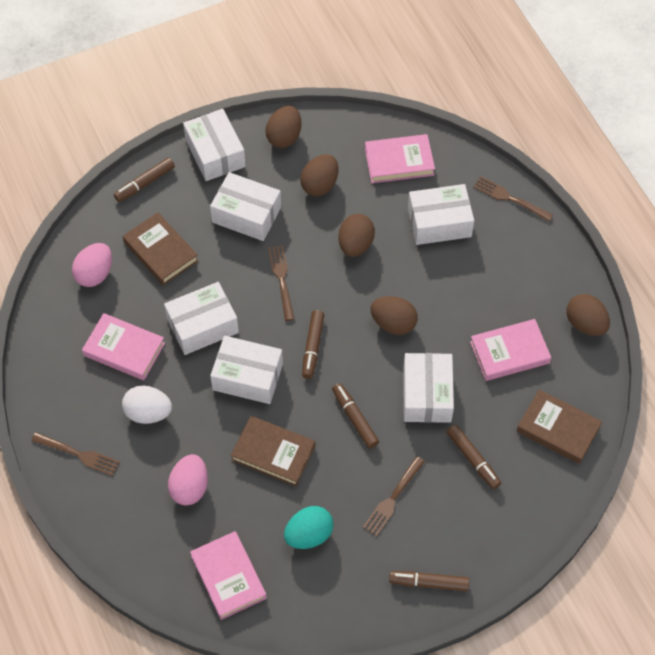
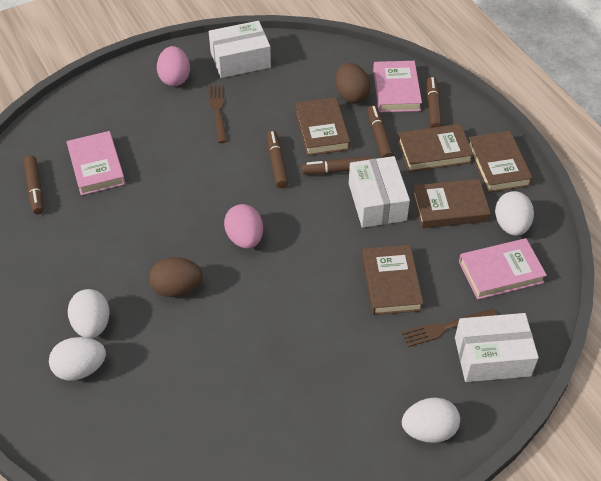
brown book: [123,212,198,285] [231,416,315,486] [517,389,602,464] = 3 -> [295,97,350,156] [362,245,423,315] [398,124,474,172] [412,179,491,228] [469,131,533,193] = 5
brown egg: [265,106,302,148] [300,154,338,196] [338,214,375,257] [370,296,418,335] [566,294,610,336] = 5 -> [149,257,202,297] [336,63,371,103] = 2
brown fork: [31,432,120,476] [268,245,294,321] [363,456,425,537] [473,176,553,222] = 4 -> [207,84,227,143] [402,309,496,347] = 2
pink book: [82,313,165,380] [190,531,267,620] [365,134,435,183] [470,319,551,381] = 4 -> [66,131,125,196] [373,61,422,112] [459,238,547,300] = 3
turquoise egg: [284,506,334,549] = 1 -> none = 0
white box: [164,282,239,355] [183,109,246,181] [210,172,281,241] [210,336,283,404] [403,353,454,423] [408,184,474,245] = 6 -> [209,21,271,78] [349,156,410,228] [455,313,539,382] = 3
white egg: [122,386,172,424] = 1 -> [49,337,106,381] [68,289,110,338] [402,397,460,443] [495,191,534,236] = 4

